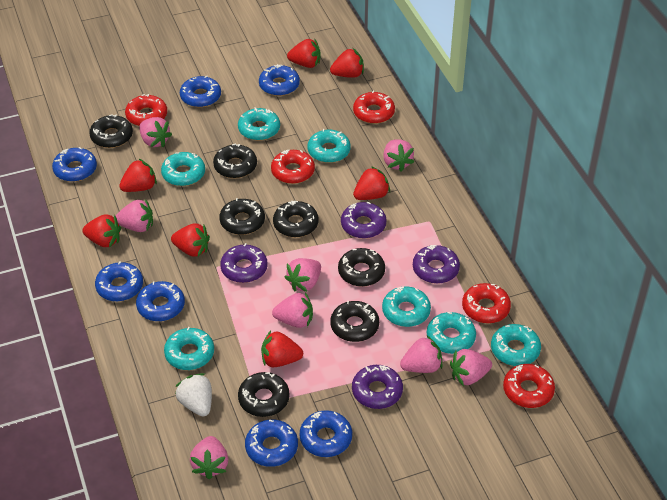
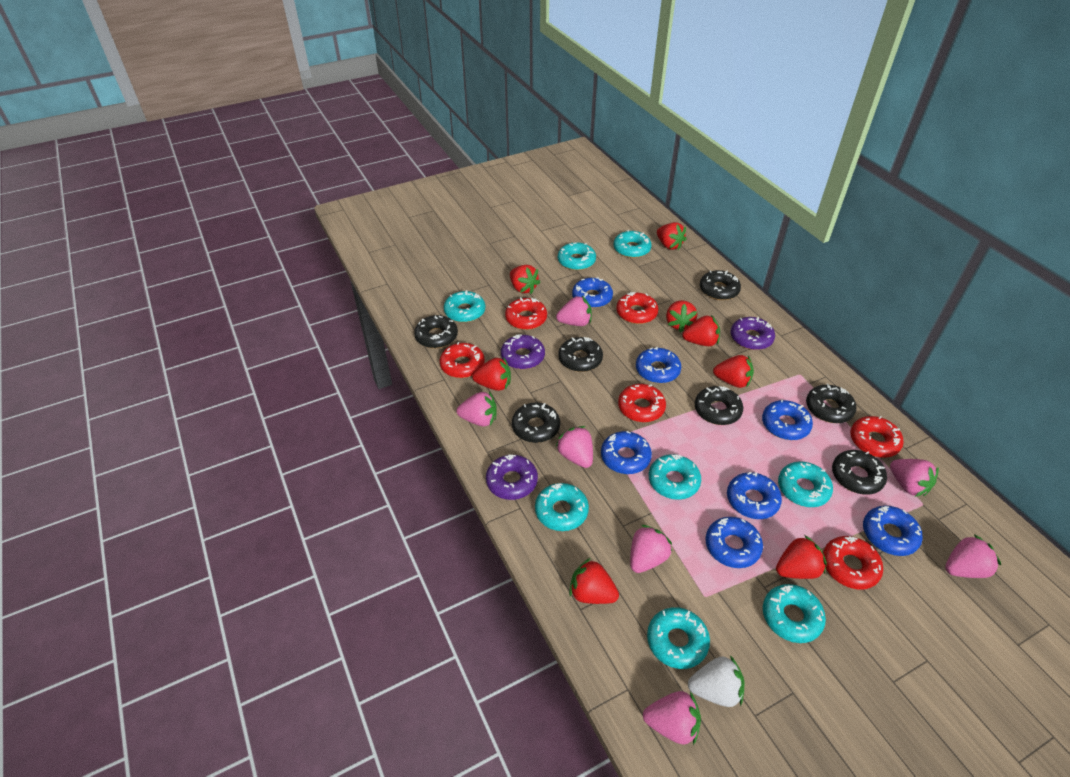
pink strawberry: [116,199,153,232] [139,117,172,147] [190,436,228,479] [272,292,313,328] [285,258,321,292] [383,139,414,172] [400,336,442,373] [450,349,492,386] = 8 -> [457,391,497,426] [556,296,592,326] [556,426,593,468] [630,525,672,573] [643,691,701,745] [890,459,939,497] [945,534,1001,578] = 7
purple donut: [220,243,268,283] [341,202,387,238] [352,365,403,409] [413,245,460,284] = 4 -> [486,455,538,500] [501,334,545,369] [731,317,775,350] = 3
red donut: [125,94,167,126] [271,150,315,184] [353,91,395,124] [462,283,511,323] [503,364,555,408] = 5 -> [440,342,485,378] [505,297,547,330] [616,292,658,324] [618,384,666,422] [823,536,883,589] [850,416,904,458] = 6
red strawberry: [82,215,121,248] [119,158,157,192] [171,223,210,257] [261,331,303,367] [287,39,320,68] [330,48,364,78] [353,166,390,200] = 7 -> [472,358,511,391] [510,265,540,294] [569,558,619,604] [657,222,686,250] [666,300,697,332] [682,315,720,346] [713,355,754,388] [776,535,827,579] = 8
turquoise donut: [161,152,205,186] [164,327,214,370] [238,107,280,141] [308,129,351,163] [382,287,431,327] [427,312,476,354] [491,324,541,366] = 7 -> [444,290,485,322] [535,483,589,531] [558,242,596,270] [613,230,652,258] [647,607,710,669] [649,454,701,500] [763,584,826,643] [778,461,833,507] = 8

